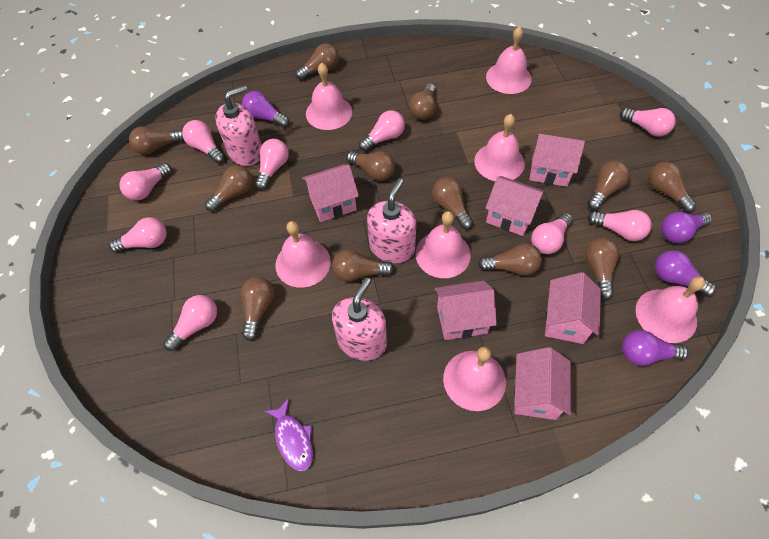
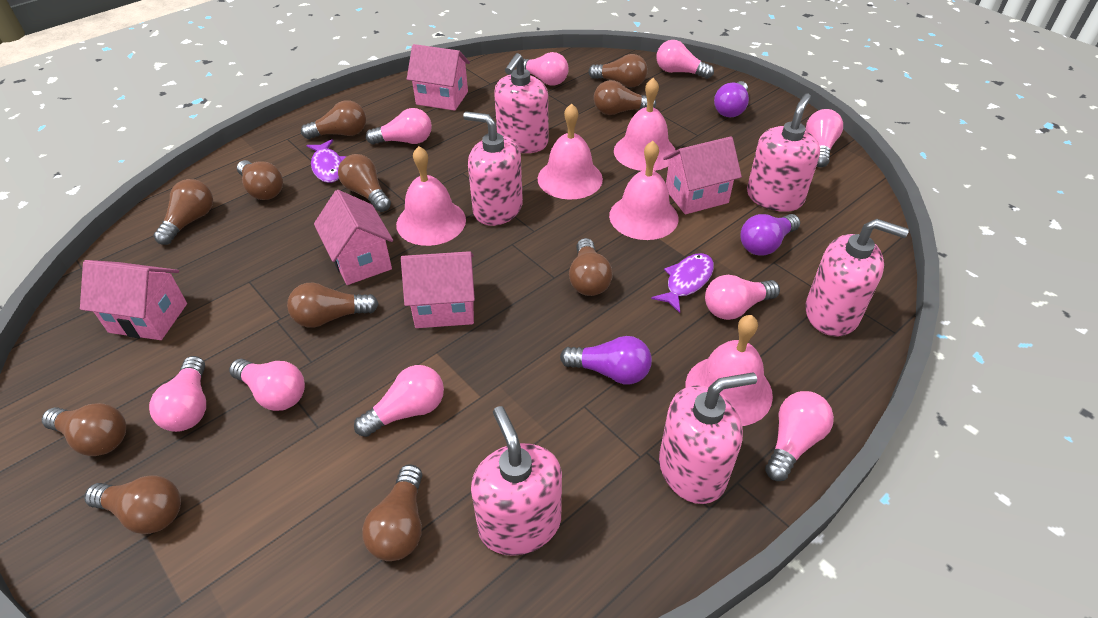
brown light bulb: [129,126,184,155] [205,165,253,212] [241,277,274,341] [295,43,339,80] [332,250,394,282] [347,151,395,181] [409,83,436,120] [432,177,473,229] [478,243,542,276] [585,238,619,299] [587,161,630,210] [648,162,696,212] = 12 -> [42,403,126,456] [84,475,181,534] [154,179,213,245] [237,160,283,200] [287,283,379,328] [301,100,366,139] [338,154,391,212] [362,464,422,561] [569,238,613,296] [588,54,648,87] [594,80,656,115] = 11
pink bell: [275,221,331,288] [306,63,352,130] [416,211,471,278] [443,347,506,411] [474,114,525,181] [486,26,532,94] [636,276,705,343] = 7 -> [396,146,466,246] [538,103,603,200] [609,141,679,240] [614,78,676,171] [685,315,773,426] = 5
pink house: [302,164,359,222] [435,281,497,340] [485,176,545,236] [514,347,571,420] [529,134,585,187] [545,272,601,344] = 6 -> [80,260,187,340] [314,190,393,285] [401,251,475,328] [407,44,470,111] [663,136,742,214] = 5
pink soap dispenser: [215,85,262,166] [332,278,387,361] [367,179,416,263] = 3 -> [463,111,523,226] [471,406,562,556] [494,53,549,153] [659,372,757,504] [747,93,820,212] [806,219,909,337] = 6
purple fish: [264,399,313,471] = 1 -> [306,139,347,183] [651,253,714,313] = 2
purple light bulb: [242,91,289,127] [622,330,689,366] [655,250,716,297] [661,212,712,243] = 4 -> [560,336,652,384] [714,81,749,117] [740,214,800,256] = 3

